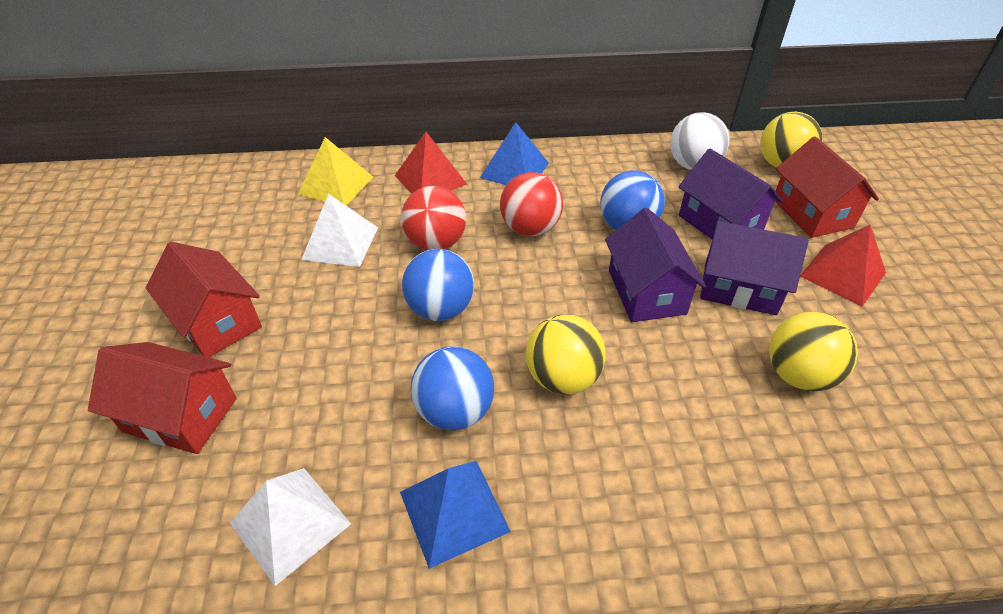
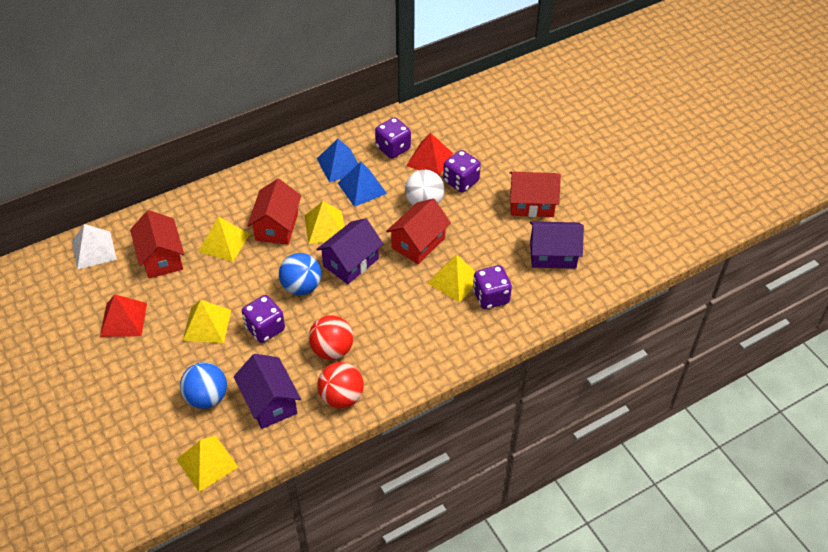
blue ball: [402,249,474,321] [411,346,494,431] [600,170,665,230] = 3 -> [180,362,227,409] [279,253,322,295] = 2
purple dice: none = 0 -> [242,295,285,343] [375,117,411,159] [443,150,481,193] [473,265,512,309] = 4
red house: [88,342,237,454] [145,242,262,357] [775,136,879,238] = 3 -> [130,210,184,278] [247,179,301,245] [386,199,451,264] [510,172,561,217] = 4
white pyramid: [230,468,351,586] [301,194,378,267] = 2 -> [72,224,117,270] = 1
yellow ball: [526,314,606,394] [760,112,823,168] [769,312,858,391] = 3 -> none = 0
yellow pyramid: [298,137,373,206] = 1 -> [176,435,238,492] [183,300,231,343] [198,216,250,262] [304,201,345,244] [428,254,476,302] = 5

